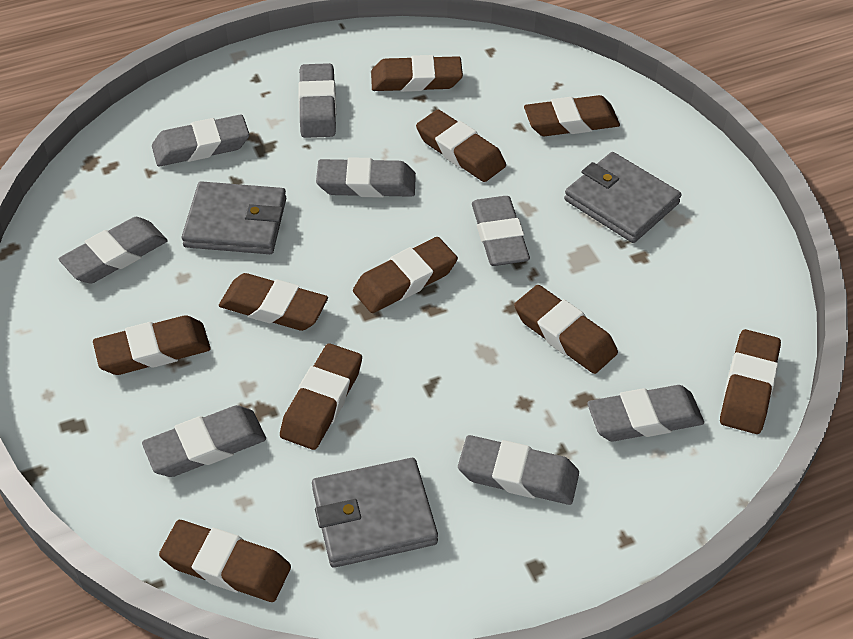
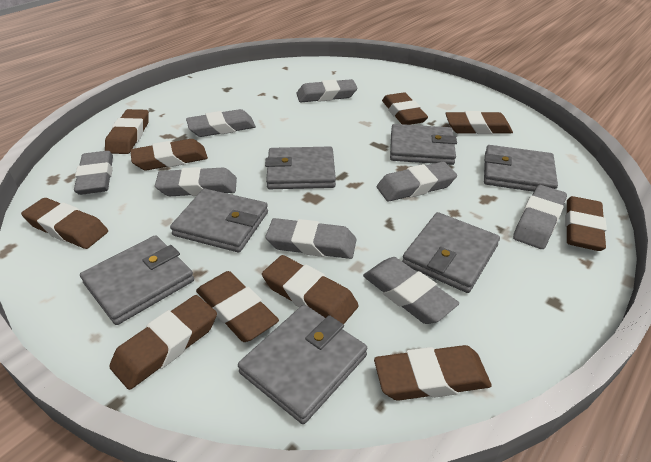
grey wallet: [182,181,286,254] [312,458,438,568] [564,152,682,243] = 3 -> [80,235,194,325] [170,189,268,252] [238,305,367,424] [265,147,336,189] [390,124,457,165] [402,212,500,293] [484,145,558,192] = 7

